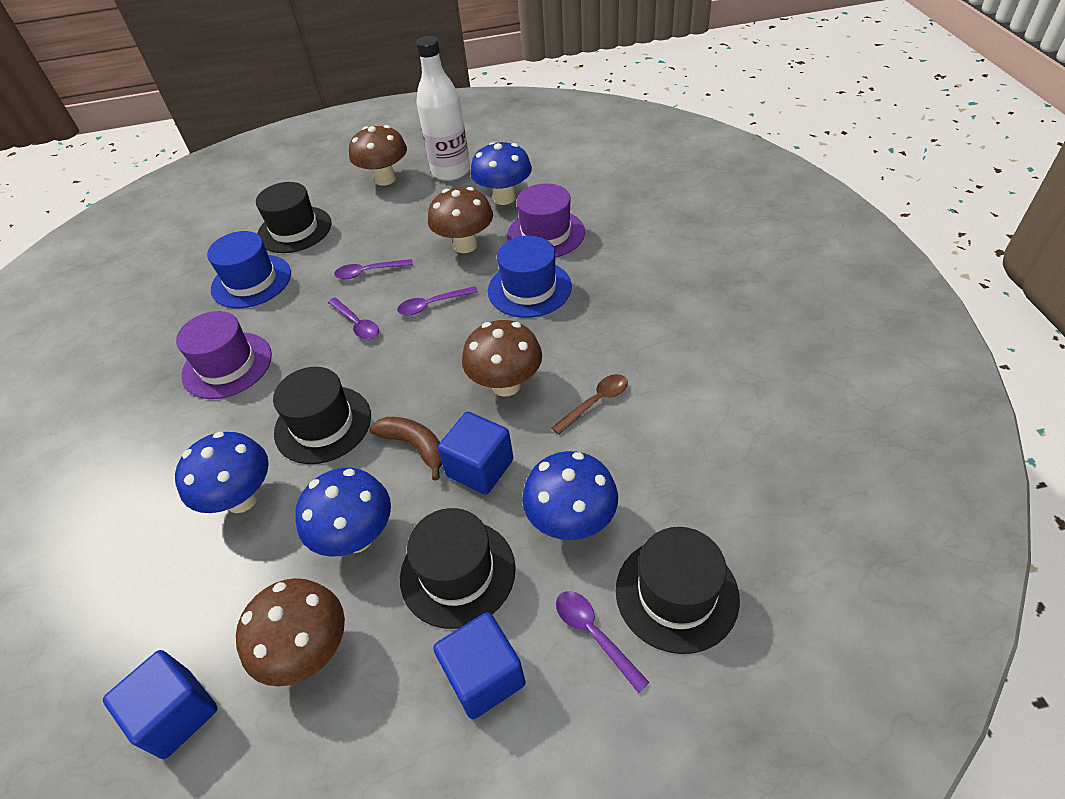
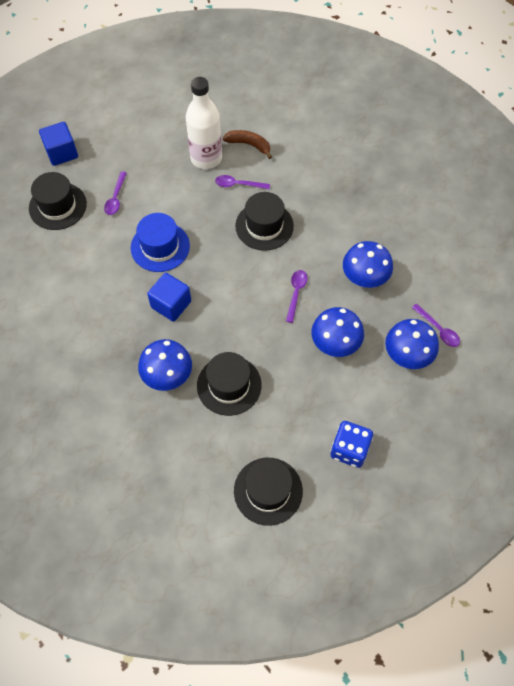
blue cube: [103,650,218,759] [433,612,526,719] [438,412,513,495] = 3 -> [39,122,78,166] [147,273,191,322] = 2
blue dice: none = 0 -> [330,421,373,468] = 1
blue hat: [207,231,291,308] [488,236,572,318] = 2 -> [131,213,190,272] = 1
brown mushroom: [236,578,345,687] [349,125,407,186] [428,187,493,253] [462,320,542,397] = 4 -> none = 0
brown spoon: [552,374,628,435] = 1 -> none = 0
purple hat: [176,311,272,399] [507,183,585,258] = 2 -> none = 0

